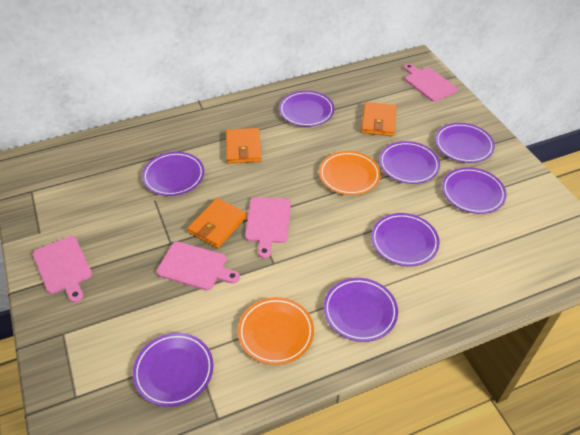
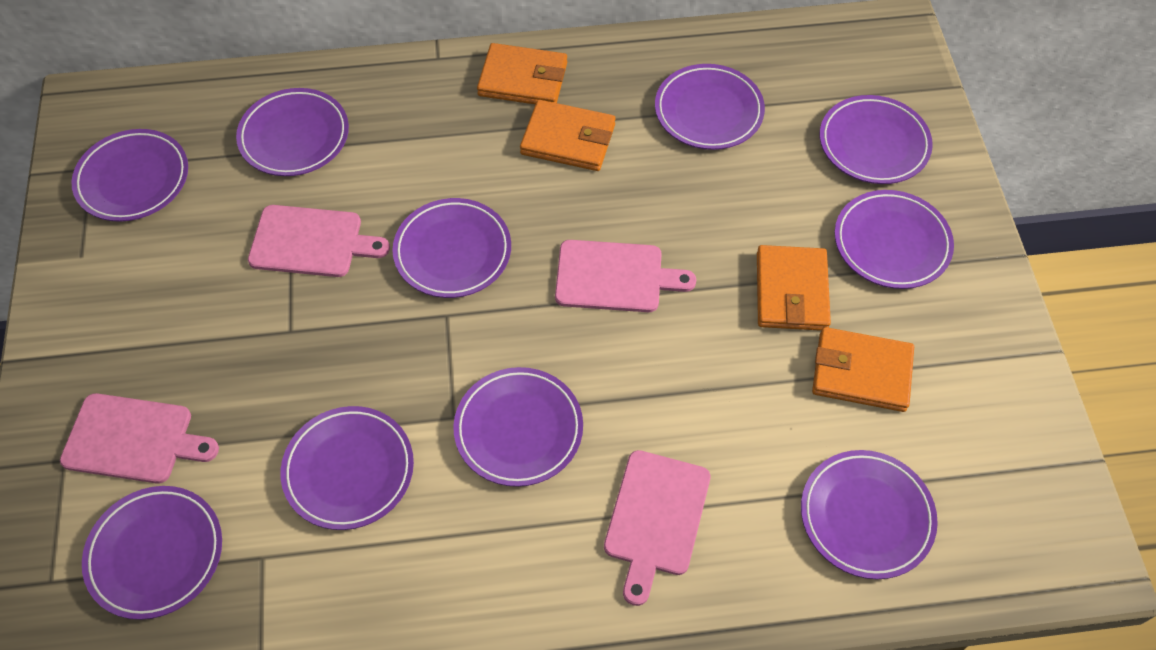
orange plate: [238,297,314,365] [319,151,381,195] = 2 -> none = 0
orange wallet: [187,198,247,248] [226,128,261,164] [361,102,396,136] = 3 -> [477,43,567,104] [520,100,615,171] [757,245,831,331] [812,327,914,412] = 4
purple plate: [133,333,214,407] [142,152,204,196] [279,91,334,127] [324,278,398,342] [371,213,440,266] [379,141,440,184] [435,123,495,163] [442,167,506,214] = 8 -> [72,129,188,222] [82,486,222,620] [236,88,349,176] [281,406,414,530] [392,198,511,298] [453,367,583,487] [655,64,765,150] [801,450,938,579] [820,95,933,184] [834,190,954,289] = 10

